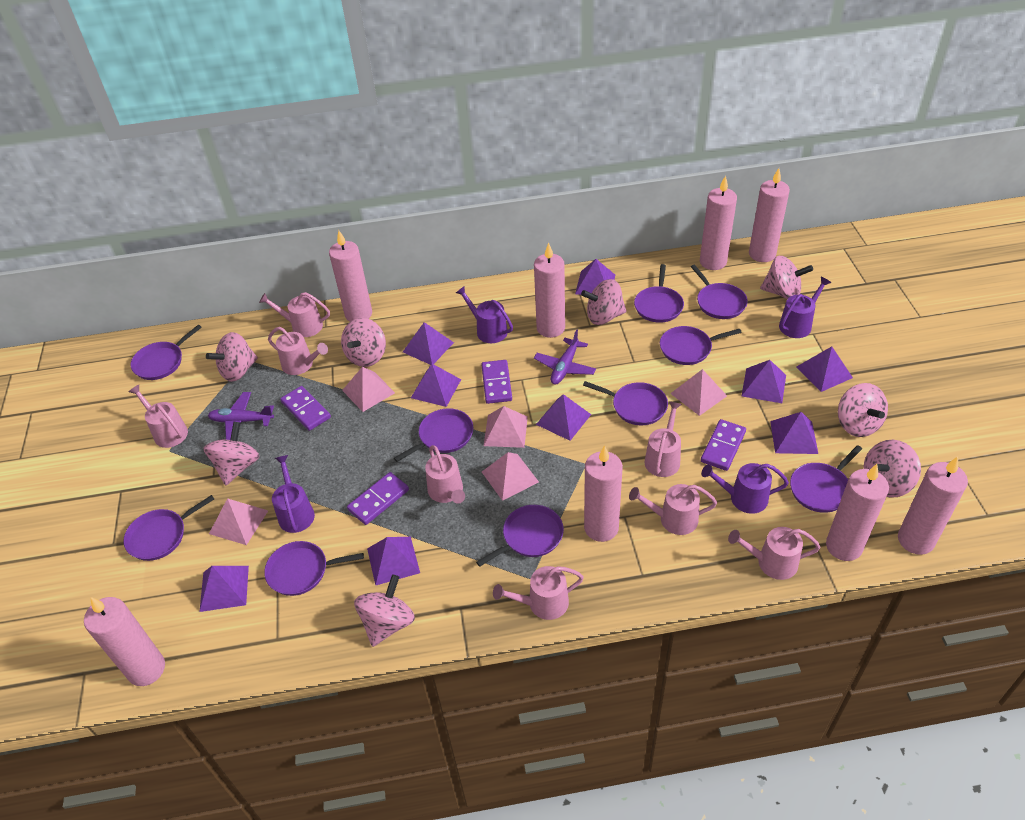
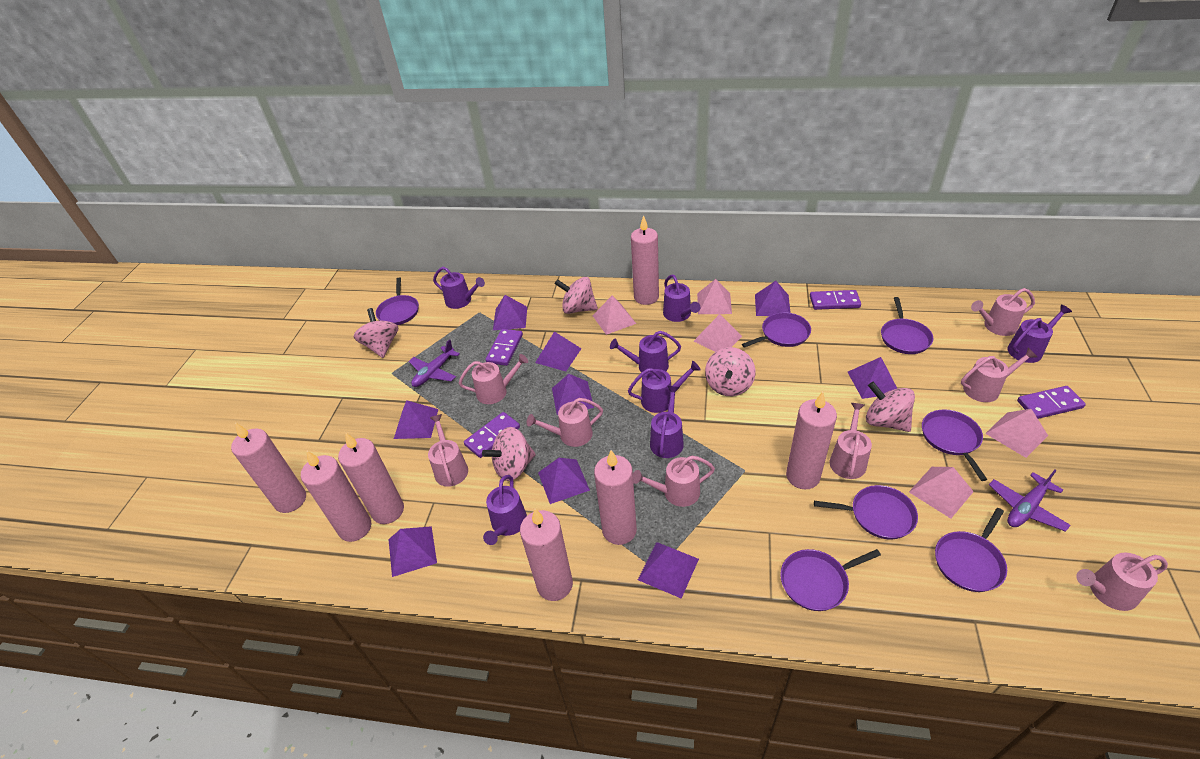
pink candle: [84,597,165,686] [329,231,372,322] [534,242,565,338] [584,445,623,542] [700,175,737,270] [749,168,790,262] [826,464,889,561] [898,457,968,555] = 8 -> [231,423,306,513] [301,451,371,542] [338,432,404,524] [520,508,573,601] [594,450,637,545] [631,215,659,305] [786,392,837,489] = 7
pink spinning top: [204,422,260,485] [206,332,258,382] [341,318,386,367] [354,575,415,647] [581,279,627,325] [760,256,813,299] [838,383,888,437] [863,440,921,498] = 8 -> [354,308,398,358] [482,427,536,481] [555,277,598,314] [705,347,755,396] [866,382,915,432] = 5
purple pan: [123,495,214,561] [131,325,202,380] [264,541,364,596] [394,408,473,462] [476,505,564,567] [583,381,668,425] [634,264,684,323] [660,326,742,365] [691,265,748,319] [790,445,862,513] = 10 -> [376,278,419,325] [742,312,811,348] [780,549,881,611] [814,485,918,539] [881,297,933,354] [922,409,987,481] [935,508,1007,592] = 7
purple watering can: [272,455,315,533] [456,286,513,343] [701,463,789,514] [779,277,831,338] = 4 -> [433,267,485,309] [483,475,527,545] [610,331,681,372] [628,361,700,413] [650,386,684,458] [663,275,700,322] [1007,305,1072,363] = 7

